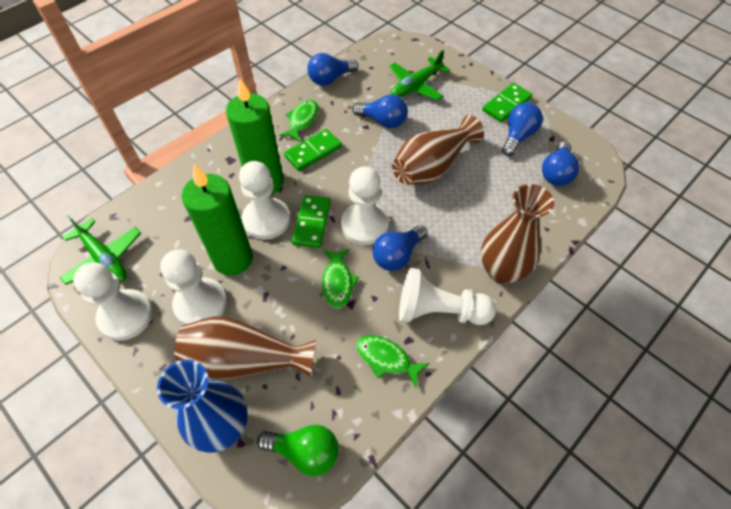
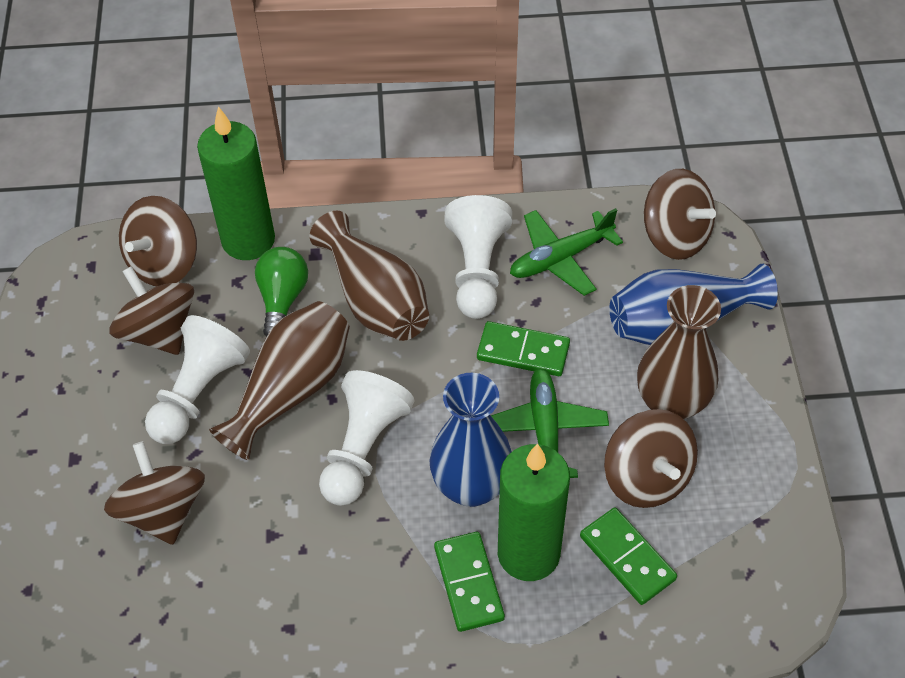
blue light bulb: [307,53,358,86] [352,94,408,128] [372,225,428,271] [502,103,543,156] [542,141,580,186] = 5 -> none = 0
blue vase: [157,359,248,453] = 1 -> [430,373,512,507] [609,264,778,345] = 2
brown spinning top: none = 0 -> [104,441,205,545] [109,266,194,355] [119,196,197,286] [604,409,698,508] [644,169,716,260] = 5
green fish: [279,100,318,142] [322,249,359,309] [356,335,429,388] = 3 -> none = 0
white pawn: [73,262,153,341] [160,249,227,325] [239,161,290,240] [341,166,389,245] [399,268,496,325] = 5 -> [145,315,250,444] [319,370,415,506] [445,195,512,319] = 3

